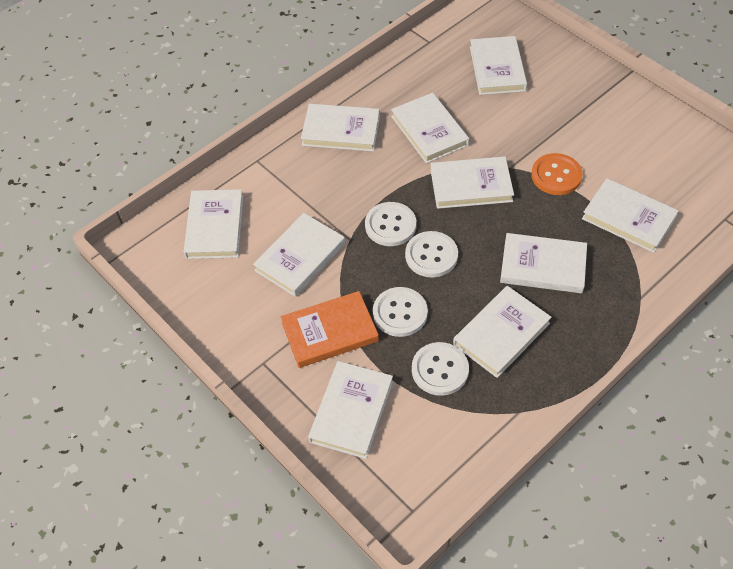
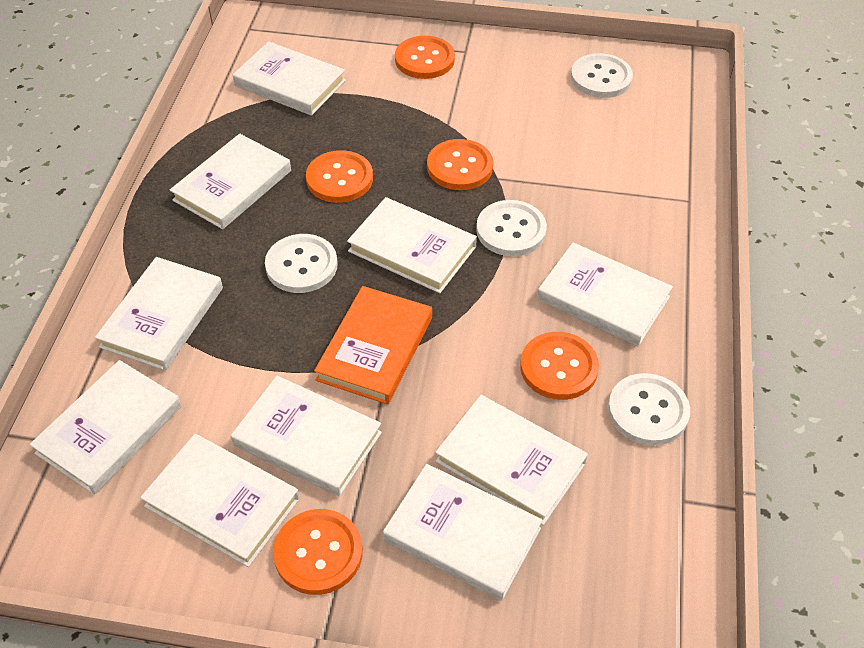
orange button: [531,153,583,195] = 1 -> [273,509,363,595] [306,150,373,203] [395,36,455,79] [427,139,493,190] [520,332,599,400] = 5

